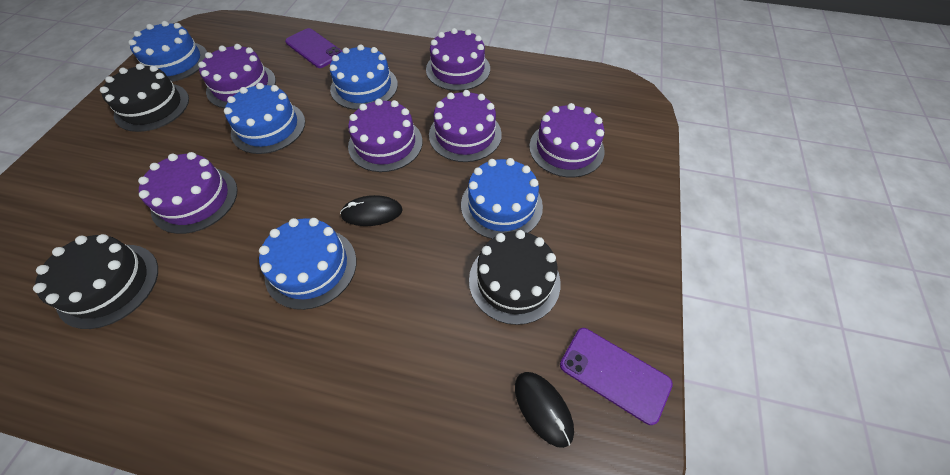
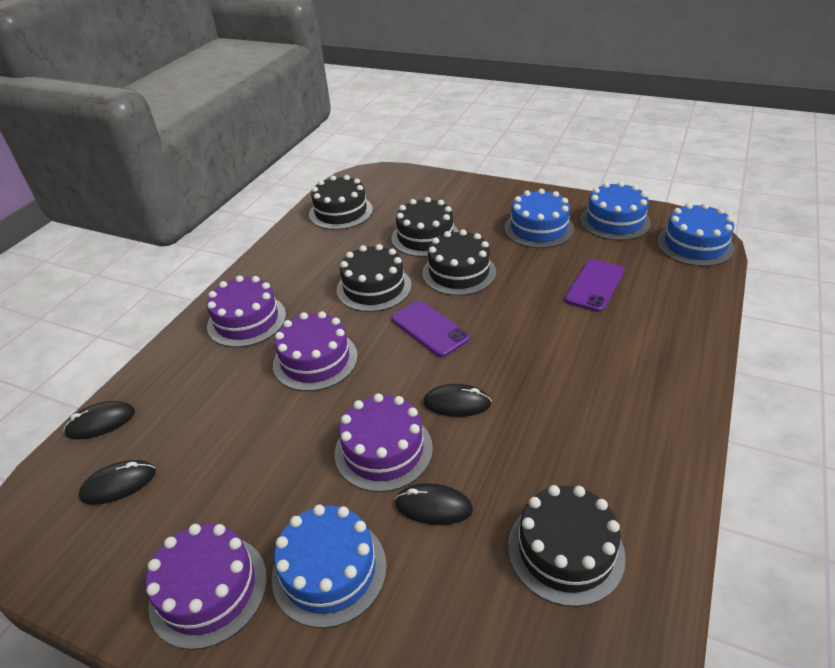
black cake: [33,234,158,329] [100,63,189,132] [469,230,560,325] = 3 -> [309,175,373,230] [337,244,411,312] [392,197,459,257] [422,230,496,296] [508,485,626,607] = 5
black mouse: [340,195,403,226] [515,372,574,448] = 2 -> [63,401,135,439] [78,460,156,505] [395,483,473,525] [423,384,492,417] = 4
blue cake: [128,21,207,82] [224,83,305,154] [259,218,356,310] [330,44,398,110] [461,158,543,239] = 5 -> [272,504,387,628] [505,189,574,248] [580,181,651,241] [657,203,735,266] = 4
purple cake: [138,152,238,234] [198,44,276,108] [348,99,423,172] [426,28,490,91] [429,90,502,162] [529,103,605,177] = 6 -> [146,524,267,650] [207,275,286,347] [273,311,358,391] [335,393,433,492] = 4

